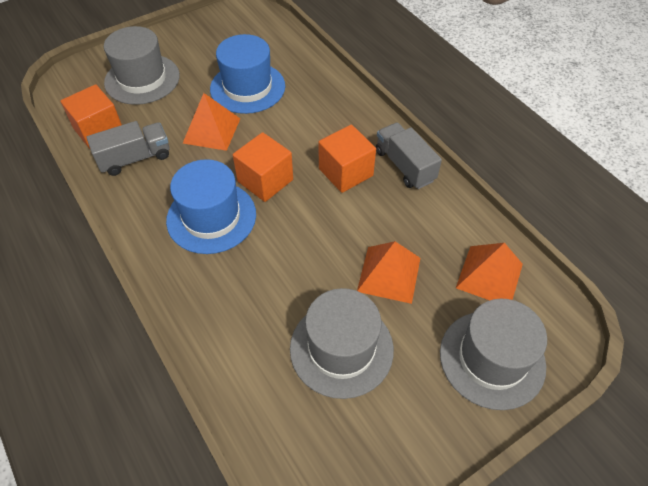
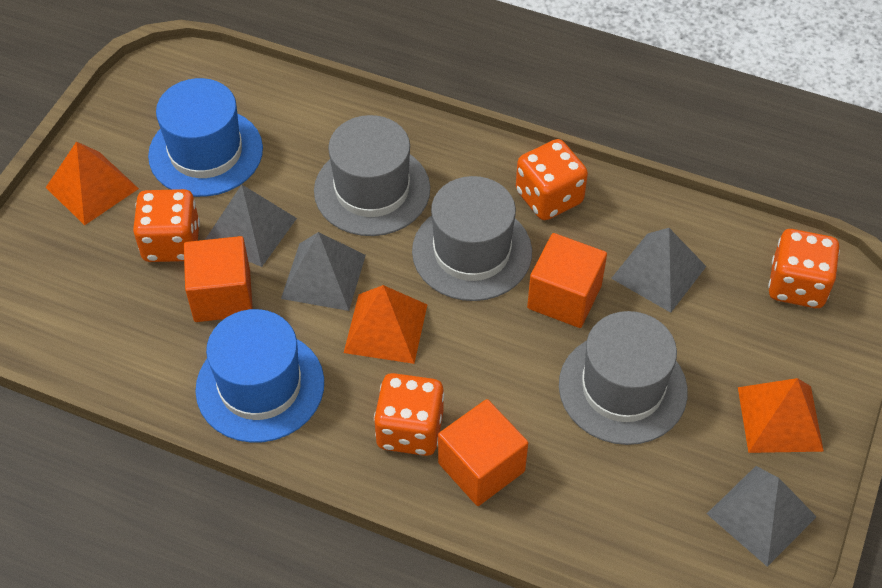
grey pyramid: none = 0 -> [205,184,297,267] [281,232,366,311] [611,228,706,313] [707,466,817,567] = 4
grey truck: [86,121,169,176] [376,123,442,189] = 2 -> none = 0
orange dice: none = 0 -> [133,189,200,262] [374,373,444,456] [516,139,588,220] [768,229,840,308] = 4

